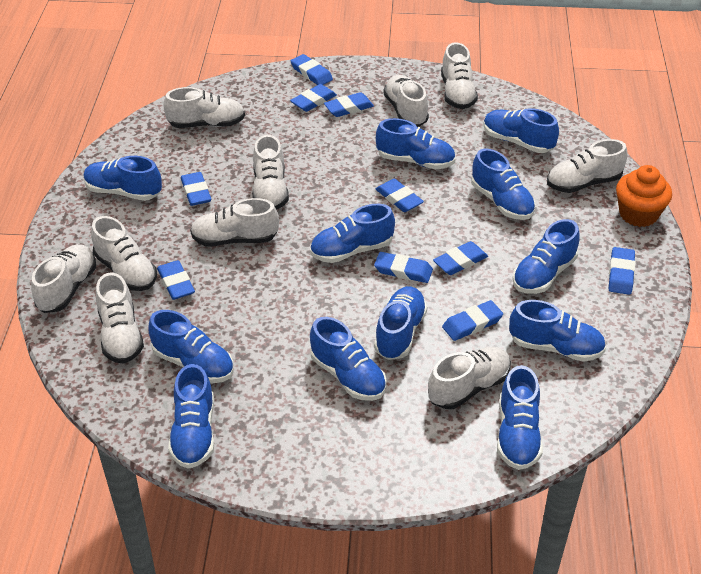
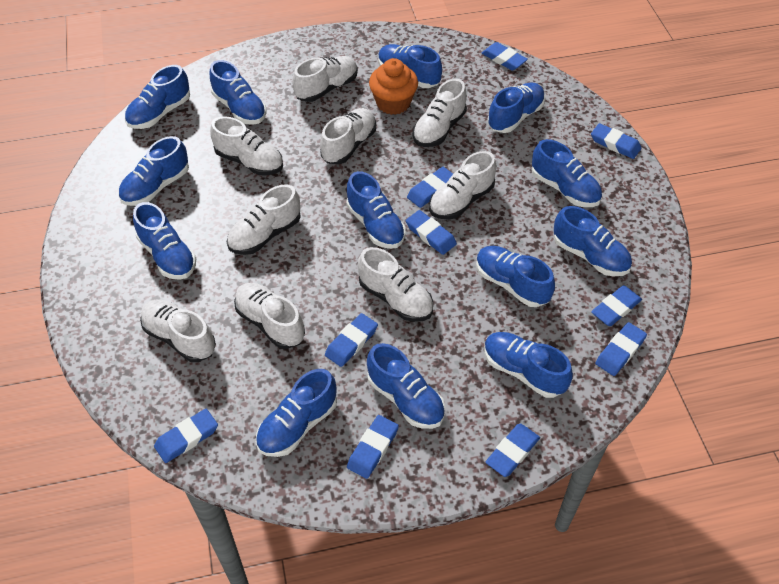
blue shoe: [83,156,162,201] [148,310,234,383] [168,364,214,469] [310,204,395,263] [310,317,387,401] [374,286,427,360] [376,118,455,169] [471,149,536,220] [483,108,559,153] [497,365,543,470] [509,300,606,362] [512,219,580,294] = 12 -> [118,136,189,206] [125,65,190,129] [133,202,196,280] [210,60,267,125] [256,369,337,457] [346,171,406,249] [367,343,445,429] [378,44,442,88] [476,246,555,307] [484,332,573,398] [487,83,545,133] [532,139,602,207] [554,206,632,276] = 13
white shoe: [31,244,96,313] [91,216,157,291] [96,273,144,364] [164,87,245,128] [190,198,279,246] [252,135,289,210] [383,75,429,127] [428,347,511,409] [441,42,478,109] [547,139,628,193] = 10 -> [140,300,216,362] [210,116,283,175] [227,184,301,255] [234,283,305,349] [293,56,358,102] [320,108,376,164] [358,247,433,322] [413,79,467,147] [429,151,497,220] = 9

